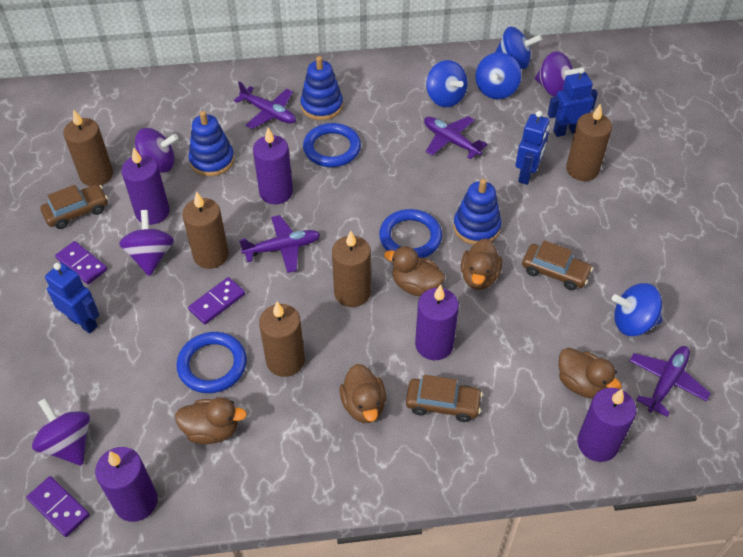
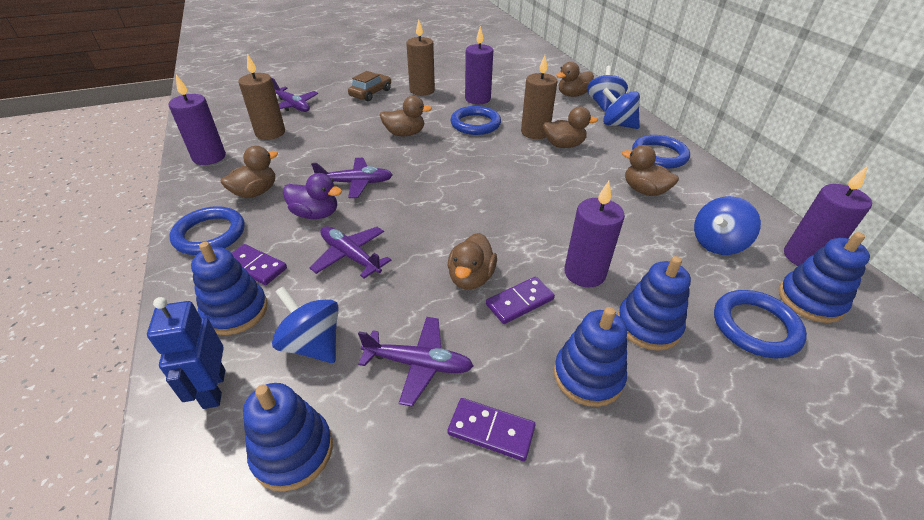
blue ring: [176,332,247,393] [303,123,361,167] [379,209,442,258] = 3 -> [169,206,245,255] [451,106,501,135] [632,135,690,169] [714,290,807,359] = 4
blue robot: [45,263,99,333] [515,111,549,185] [548,67,598,137] = 3 -> [147,297,225,409] = 1
blue stacking toy: [189,111,234,176] [301,56,343,120] [453,179,501,245] = 3 -> [191,242,268,335] [243,383,333,491] [554,307,627,407] [617,256,691,350] [779,232,870,323] = 5
brown candle: [63,109,113,186] [182,191,229,269] [259,302,305,377] [332,231,371,307] [566,104,612,181] = 5 -> [238,54,285,140] [406,20,435,96] [521,55,557,139] = 3
brown car: [40,184,108,229] [406,375,483,422] [522,240,593,290] = 3 -> [348,71,391,101] = 1
brown duck: [175,397,247,444] [340,364,386,423] [384,246,445,296] [461,239,502,290] [559,348,622,399] = 5 -> [221,146,278,198] [380,96,432,136] [448,233,497,290] [543,107,598,148] [556,62,594,97] [622,145,679,196] = 6
purple candle: [95,447,158,522] [121,147,169,225] [253,128,293,204] [415,284,459,360] [577,388,636,462] = 5 -> [168,75,226,165] [465,26,493,104] [564,181,625,287] [784,167,872,266] = 4
purple duck: none = 0 -> [283,173,342,219] = 1
purple spinning top: [32,398,90,465] [119,210,174,276] [135,128,178,173] [535,51,579,97] = 4 -> none = 0

